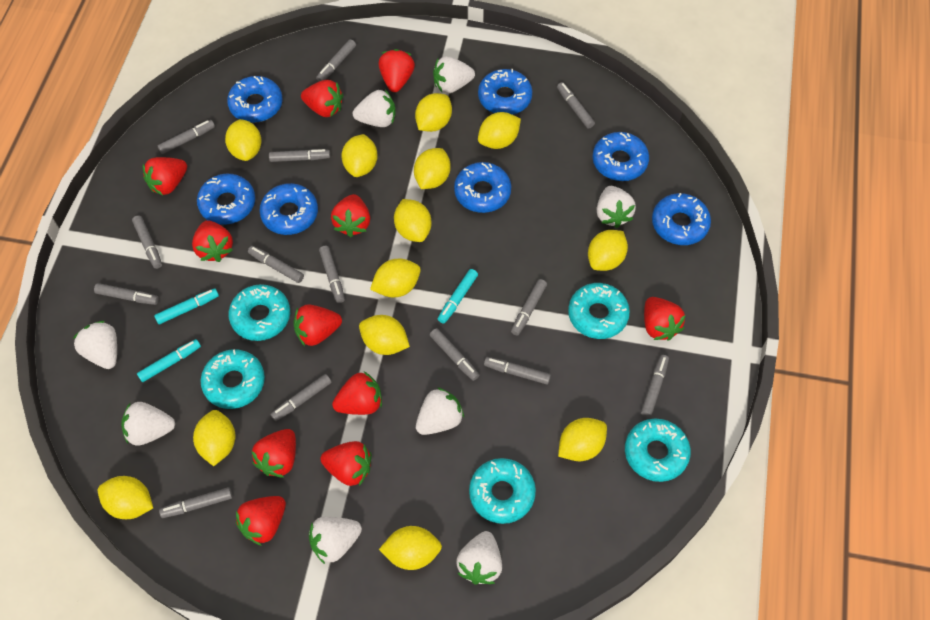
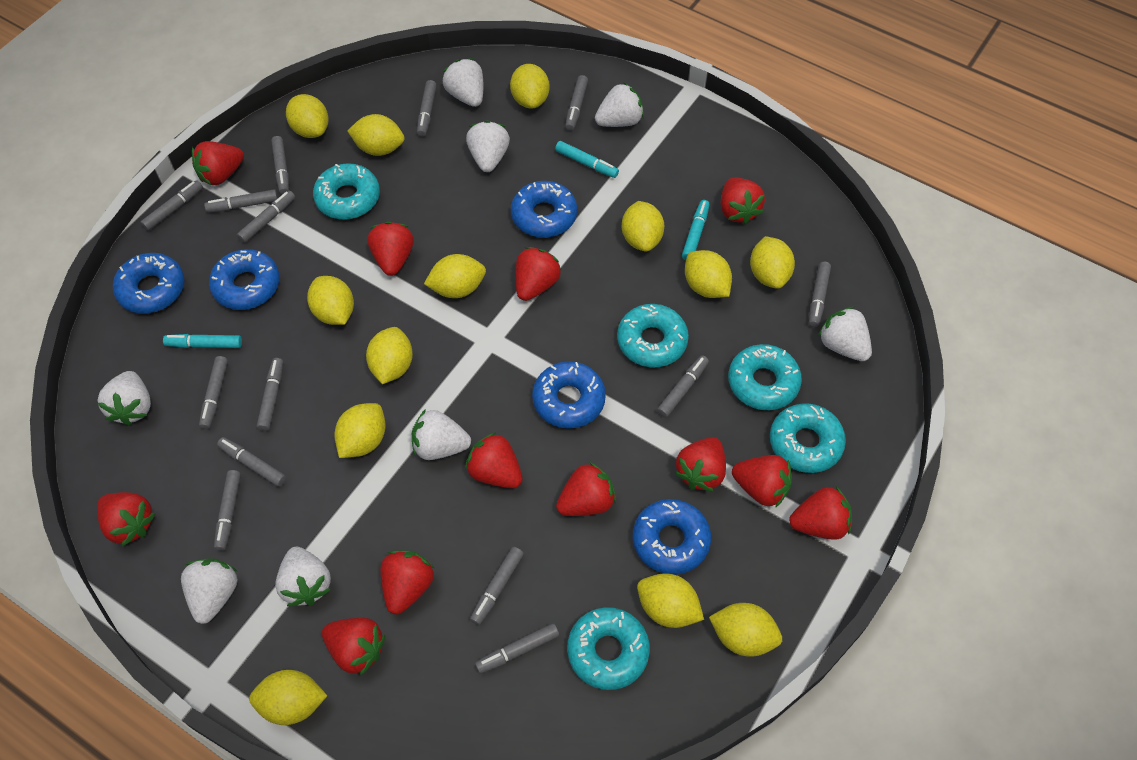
blue donut: [197,174,255,225] [227,76,283,123] [259,183,318,235] [454,162,511,213] [478,69,533,115] [593,132,649,181] [652,193,711,245] = 7 -> [113,253,184,314] [209,249,280,310] [511,181,577,238] [532,361,606,429] [633,499,711,575] = 5
red strawberry: [143,157,187,195] [192,220,233,262] [236,496,286,546] [252,429,296,477] [294,304,342,346] [301,80,343,117] [320,441,372,486] [331,194,370,237] [332,371,382,415] [378,49,415,92] [644,297,686,341] = 11 -> [97,492,155,546] [192,141,244,186] [322,618,385,676] [368,222,414,276] [380,550,434,614] [465,432,523,488] [516,247,562,301] [556,462,616,516] [675,437,726,492] [721,178,765,224] [732,455,792,508] [789,487,852,540] = 12

